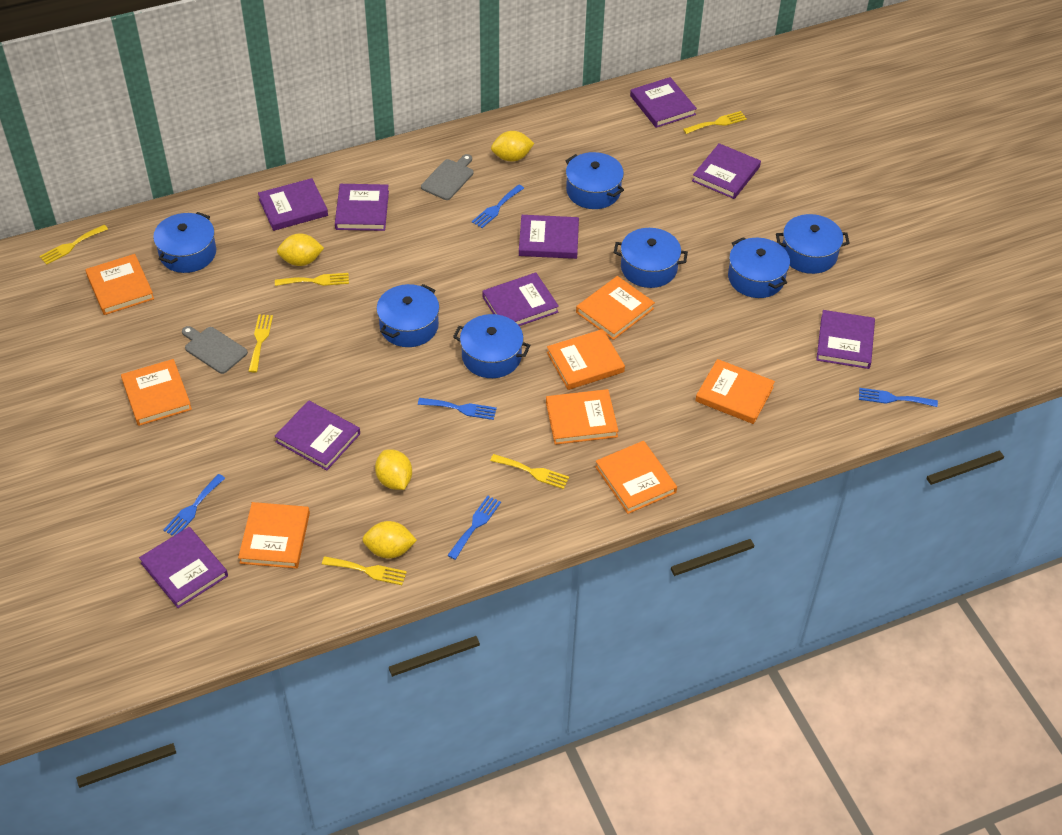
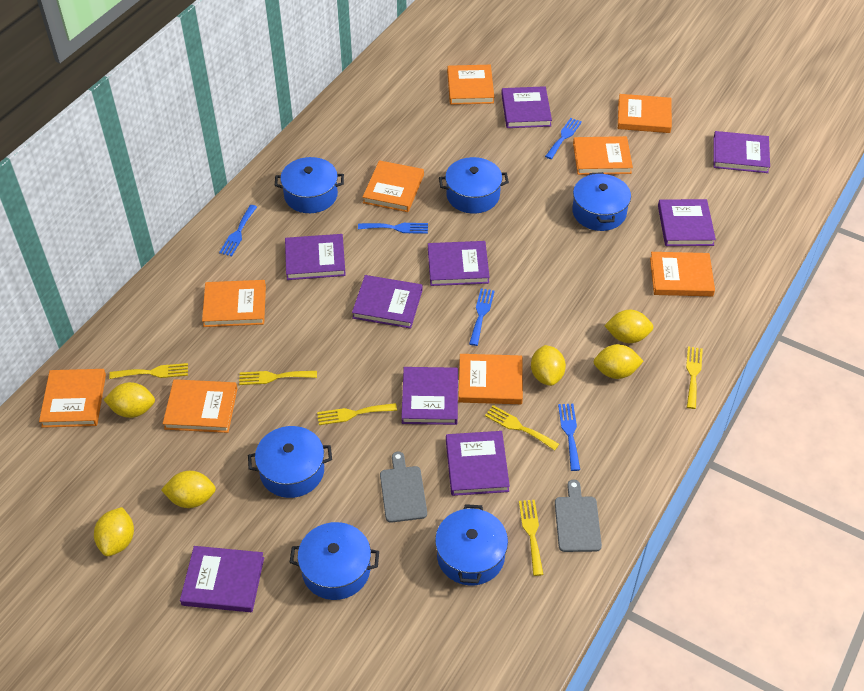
blue pot: [153,212,216,273] [376,284,439,347] [453,314,530,378] [566,152,624,209] [614,228,688,288] [728,237,790,298] [776,214,850,274] = 7 -> [248,426,332,498] [275,157,344,213] [290,522,379,600] [435,504,508,586] [439,157,509,214] [572,172,631,231] = 6
orange book: [86,254,154,315] [121,359,192,426] [238,502,310,569] [546,389,619,445] [547,329,625,390] [576,276,655,340] [595,441,677,514] [695,359,775,424] = 8 -> [39,369,106,428] [163,379,238,433] [202,280,266,327] [363,160,424,212] [447,65,494,105] [458,354,523,404] [573,136,633,175] [618,94,672,133] [650,252,715,296] = 9
yellow lemon: [277,233,324,266] [362,521,417,559] [375,449,412,490] [491,131,534,162] = 4 -> [94,507,134,556] [104,382,155,418] [161,471,216,508] [531,345,566,386] [594,344,644,379] [604,310,654,343] = 6

